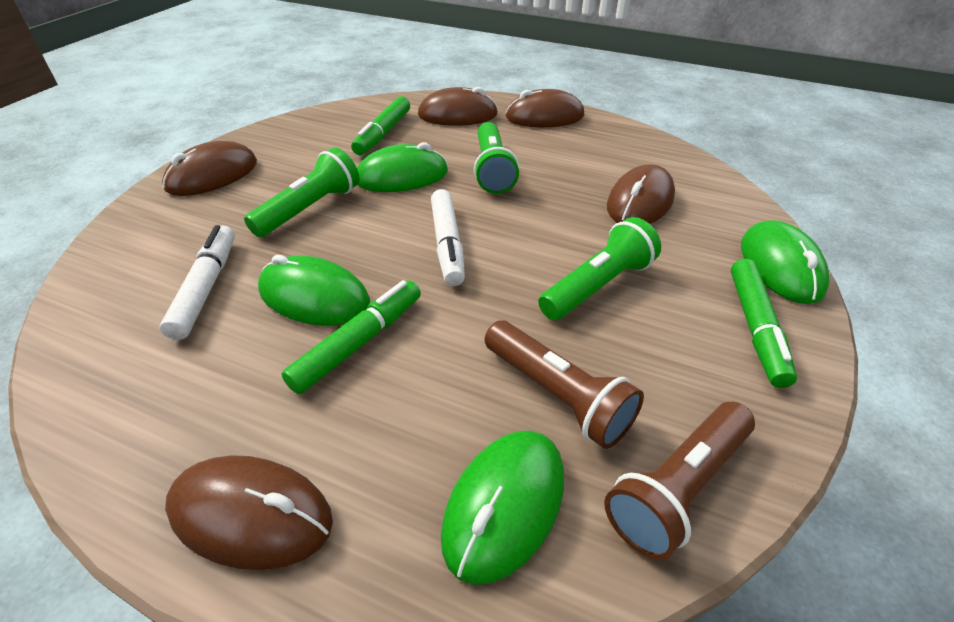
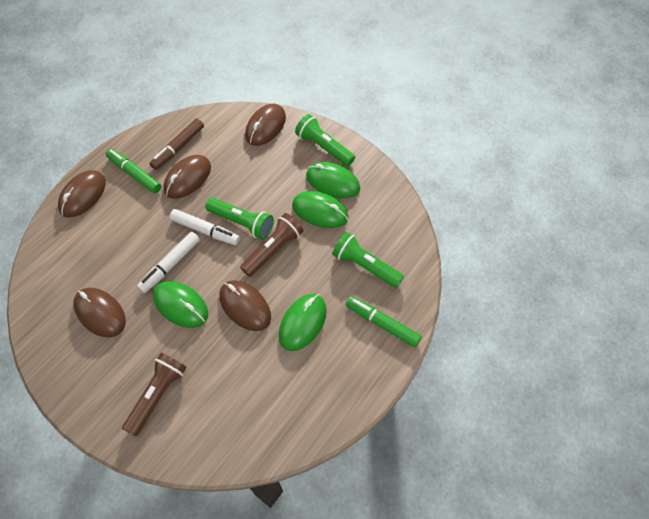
brown marker: none = 0 -> [150,118,204,170] = 1
green marker: [282,280,421,394] [351,96,410,155] [731,259,797,388] = 3 -> [106,149,162,193] [346,296,422,347] = 2

